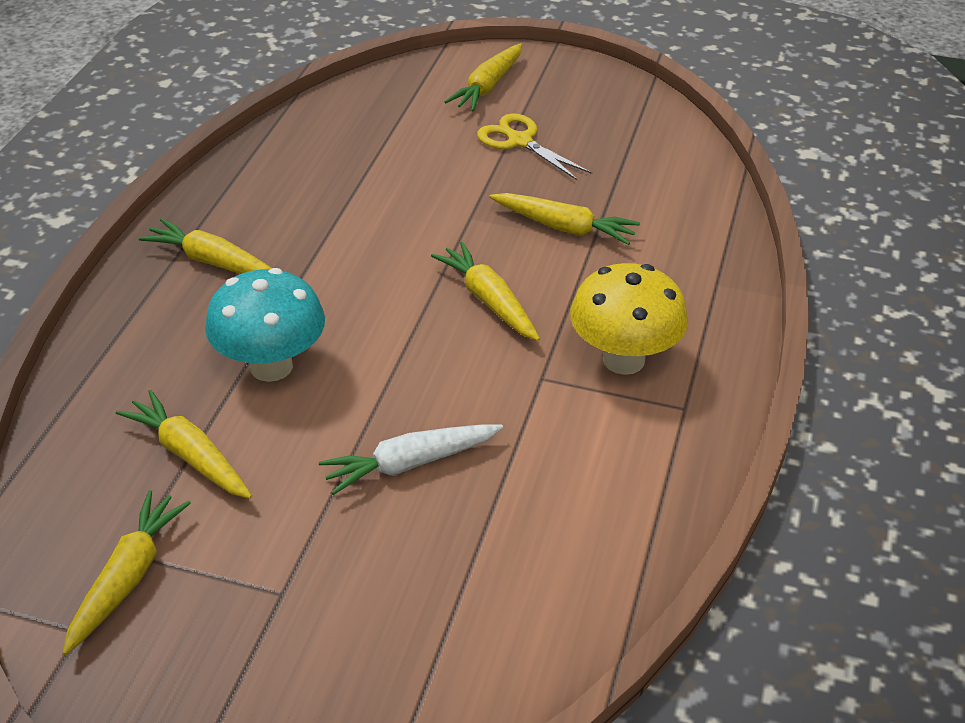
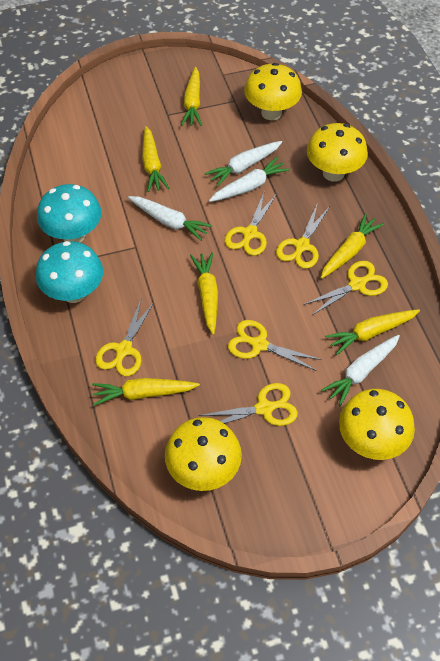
turquoise mushroom: [205,268,325,382] = 1 -> [36,241,103,303] [37,184,102,242] = 2
white carrot: [319,424,503,495] = 1 -> [128,196,213,241] [205,141,282,187] [209,157,290,202] [321,335,400,406] = 4
yellow mushroom: [570,263,688,375] = 1 -> [165,417,242,491] [244,63,302,120] [307,123,368,182] [339,389,415,460] = 4
yellow scissors: [477,113,592,181] = 1 -> [95,300,155,376] [198,383,298,426] [225,190,277,256] [228,320,322,371] [276,205,330,269] [303,261,388,315] = 6

